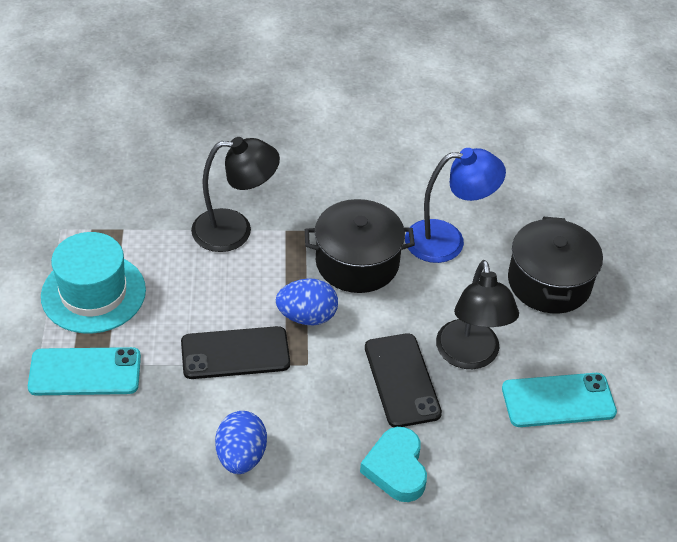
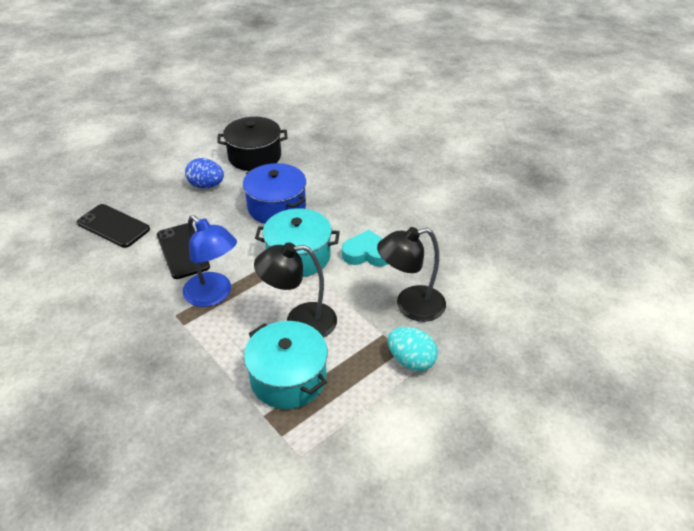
black pot: [305,199,415,293] [508,217,603,314] = 2 -> [217,117,287,171] = 1
blue egg: [215,411,267,474] [276,278,338,325] = 2 -> [185,158,224,189] = 1
blue pot: none = 0 -> [243,163,306,224] = 1
turquoise egg: none = 0 -> [388,327,438,371] = 1
turquoise hat: [41,232,146,334] = 1 -> none = 0
turquoise phone: [28,347,141,395] [502,373,617,427] = 2 -> none = 0
turquoise pot: none = 0 -> [244,321,328,409] [255,208,340,277] = 2

